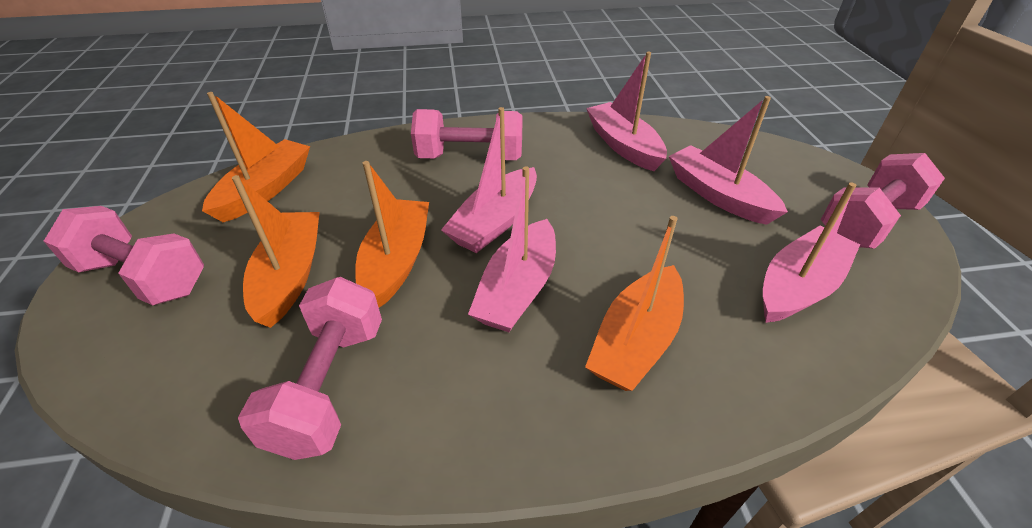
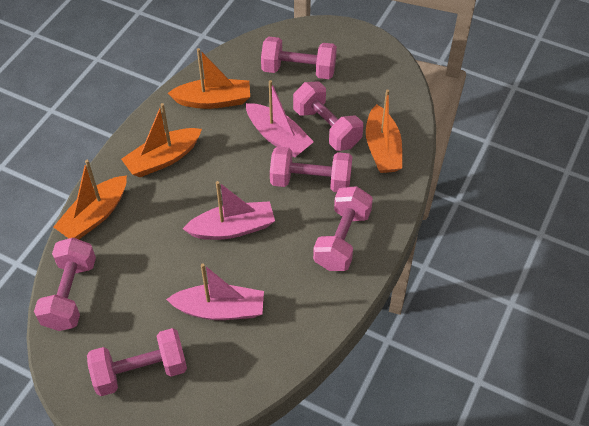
pink boat: [441,107,537,253] [468,166,556,332] [586,52,667,171] [669,96,788,225] [763,182,860,323] = 5 -> [166,263,264,320] [183,181,275,240] [246,80,314,157] = 3
pink dumbbell: [44,206,204,305] [238,277,382,460] [411,109,522,160] [821,153,945,249] = 4 -> [34,238,96,331] [87,328,187,396] [261,37,337,79] [270,146,352,192] [293,81,363,151] [313,186,373,271] = 6

